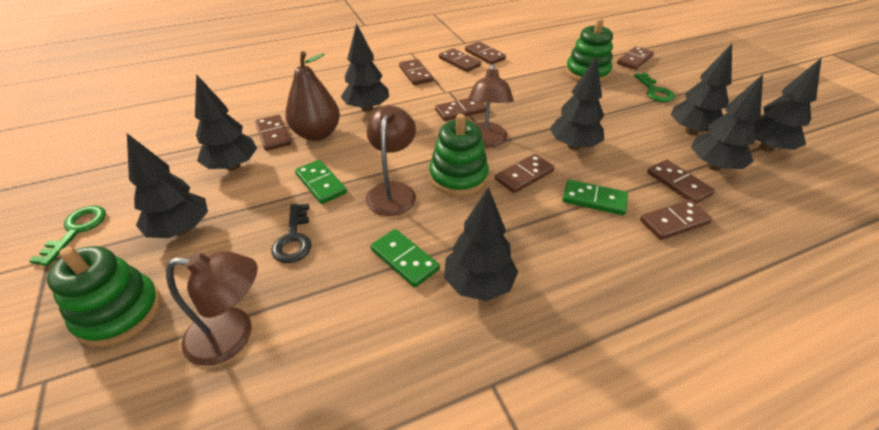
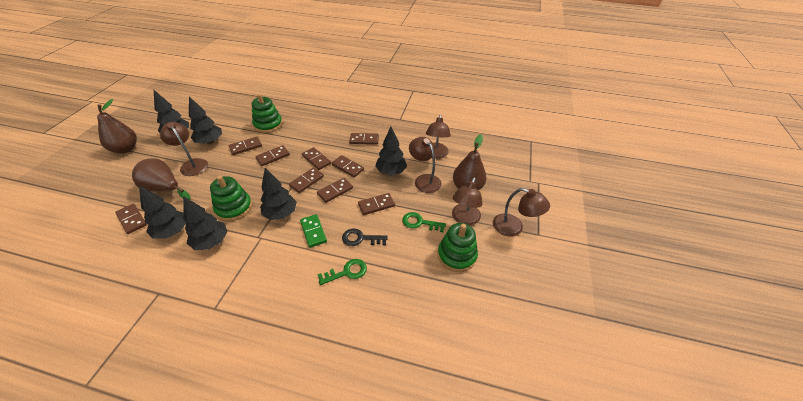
black tree: [127,134,208,238] [195,74,257,171] [341,23,389,112] [444,187,518,301] [550,56,604,150] [670,44,732,135] [691,74,763,171] [754,57,822,152] = 8 -> [139,185,186,239] [154,90,189,133] [183,196,228,250] [189,96,222,144] [260,168,297,220] [375,127,407,175] = 6
brown lamp: [166,251,257,366] [366,106,416,216] [468,64,514,148] = 3 -> [160,122,208,176] [409,137,442,193] [426,114,451,159] [452,177,482,225] [493,188,550,237] = 5
brown pear: [285,51,340,141] = 1 -> [97,99,137,154] [132,158,191,200] [453,134,486,190] = 3
green domino: [295,160,347,204] [370,229,440,287] [563,180,628,215] = 3 -> [300,214,327,248] = 1

